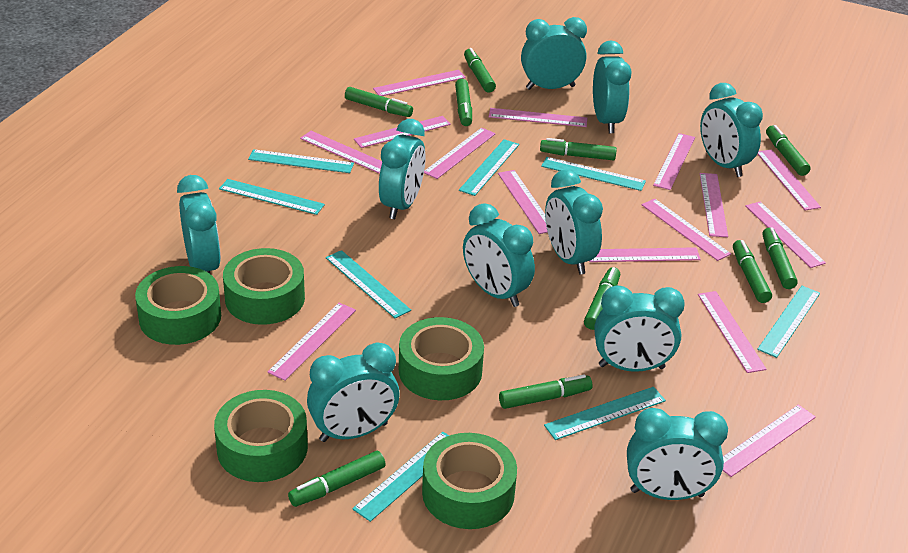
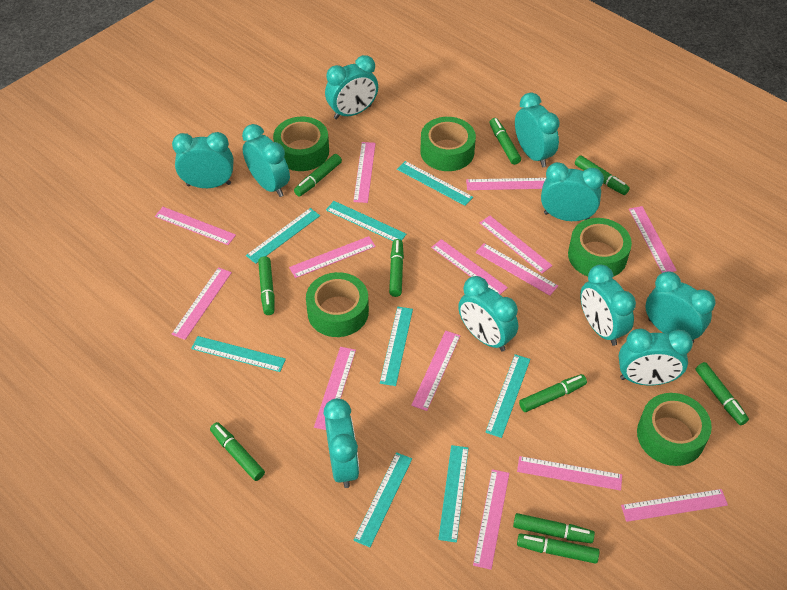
pink ruler: [267,303,356,381] [300,131,382,174] [354,116,451,148] [373,70,466,96] [424,128,496,179] [489,108,587,127] [498,170,548,234] [589,247,701,262] [642,199,731,261] [653,133,695,190] [698,291,766,373] [700,173,728,237] [723,404,816,477] [745,202,826,268] [758,149,821,210] = 15 -> [155,207,236,245] [171,267,232,340] [289,236,376,278] [314,347,356,430] [353,142,376,203] [411,331,460,411] [431,239,508,294] [466,178,547,190] [473,469,509,570] [475,243,558,296] [480,216,553,273] [517,456,622,491] [621,489,728,522] [629,206,677,273] = 14

